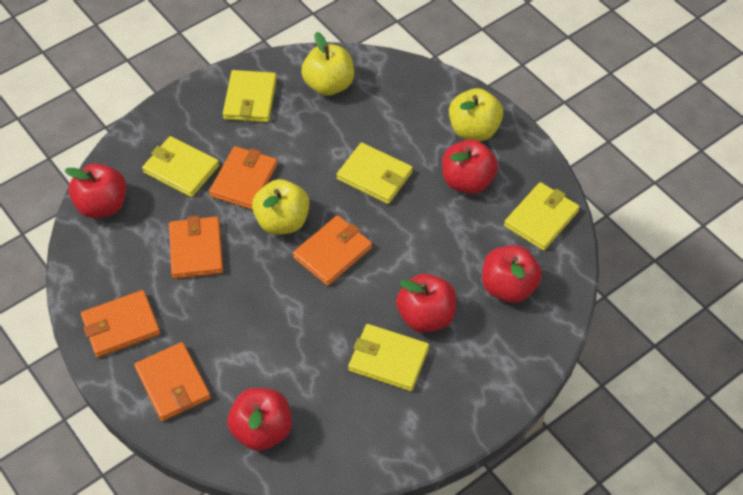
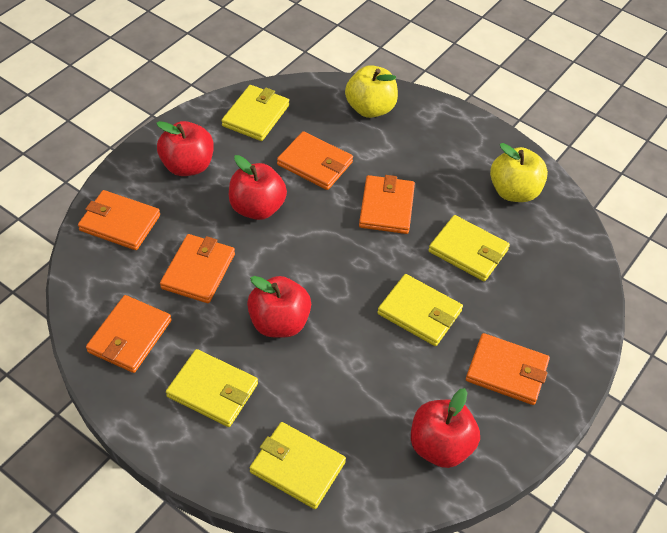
orange wallet: [81,290,160,358] [134,342,211,421] [169,216,223,279] [209,146,278,210] [293,215,372,286] = 5 -> [78,190,160,250] [86,295,172,373] [160,234,235,303] [277,131,353,190] [359,175,415,234] [466,333,550,405] = 6
red apple: [65,163,126,219] [228,388,292,451] [396,274,456,333] [442,139,498,194] [482,245,542,303] = 5 -> [156,121,214,176] [229,155,287,220] [247,276,311,338] [411,388,480,468] = 4
yellow apple: [252,179,309,235] [301,32,354,96] [449,88,503,141] = 3 -> [345,65,398,118] [490,143,548,202] = 2

